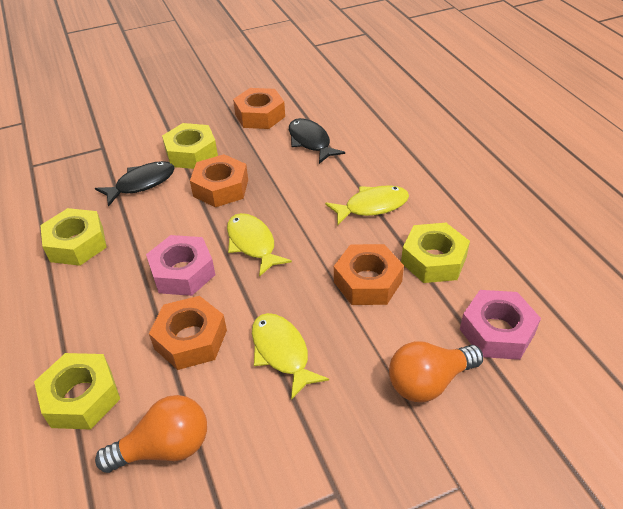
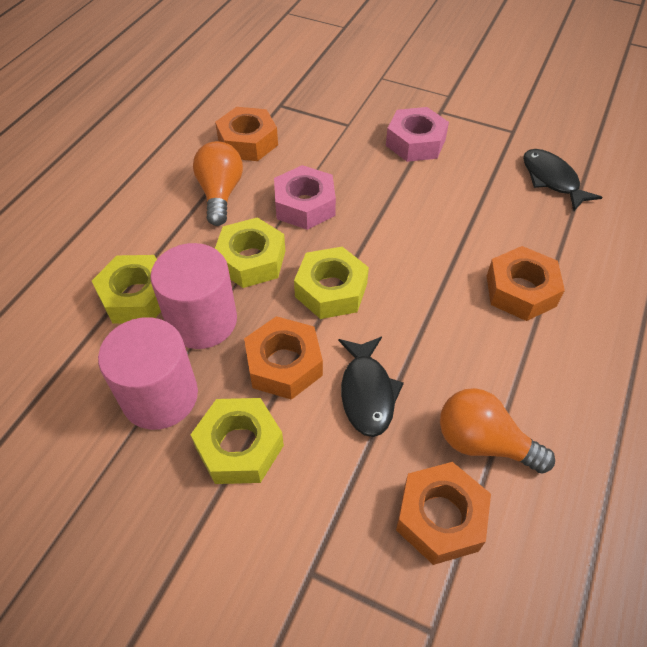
pink cylinder: none = 0 -> [98,317,198,430] [150,243,237,349] = 2
yellow fish: [227,213,292,277] [252,313,329,400] [325,185,409,225] = 3 -> none = 0

